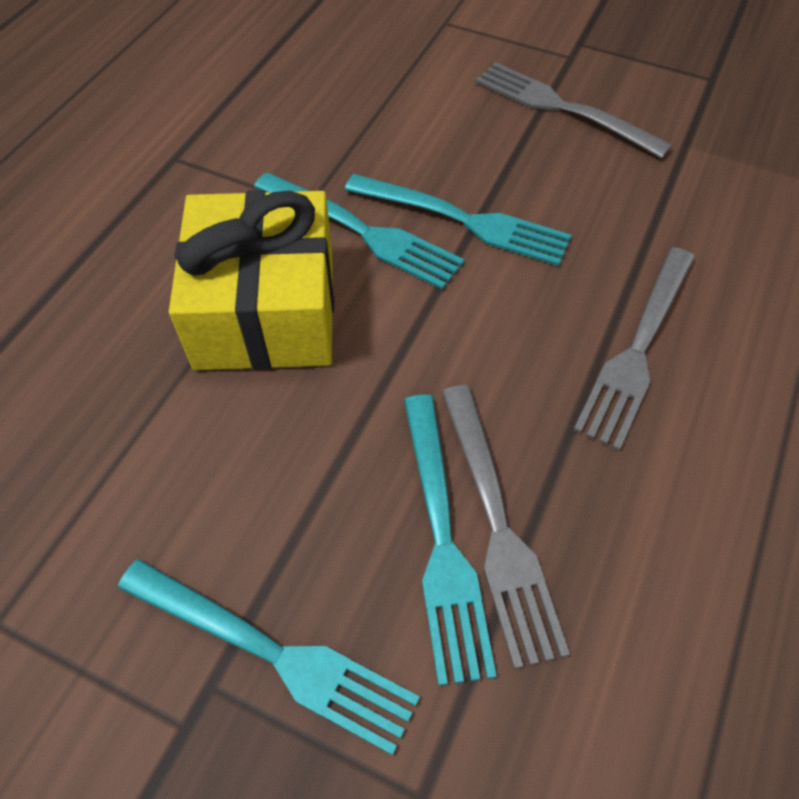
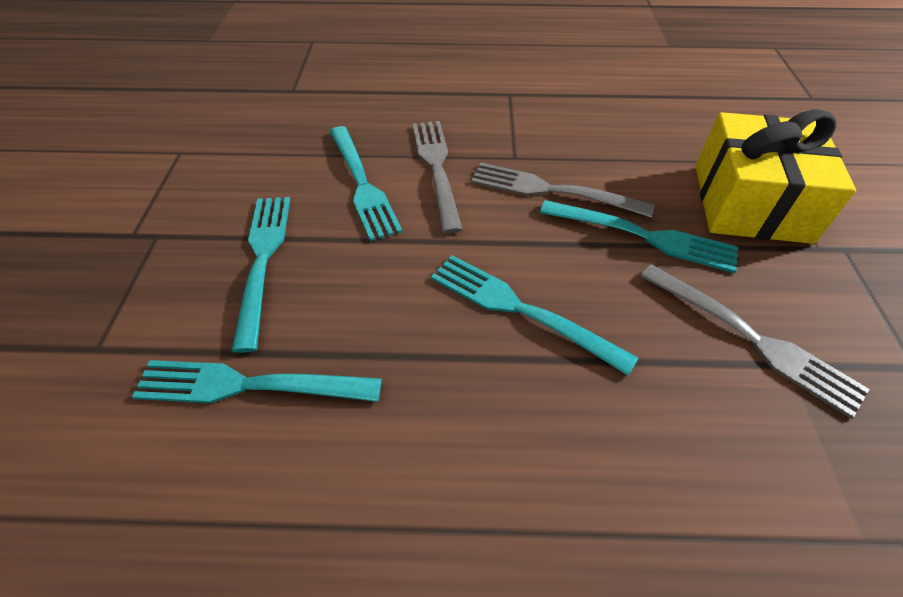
turquoise fork: [118,559,420,755] [254,172,465,290] [345,174,571,266] [404,395,497,686] = 4 -> [132,360,382,403] [232,197,290,353] [329,126,402,241] [431,255,638,376] [540,200,739,273] = 5

